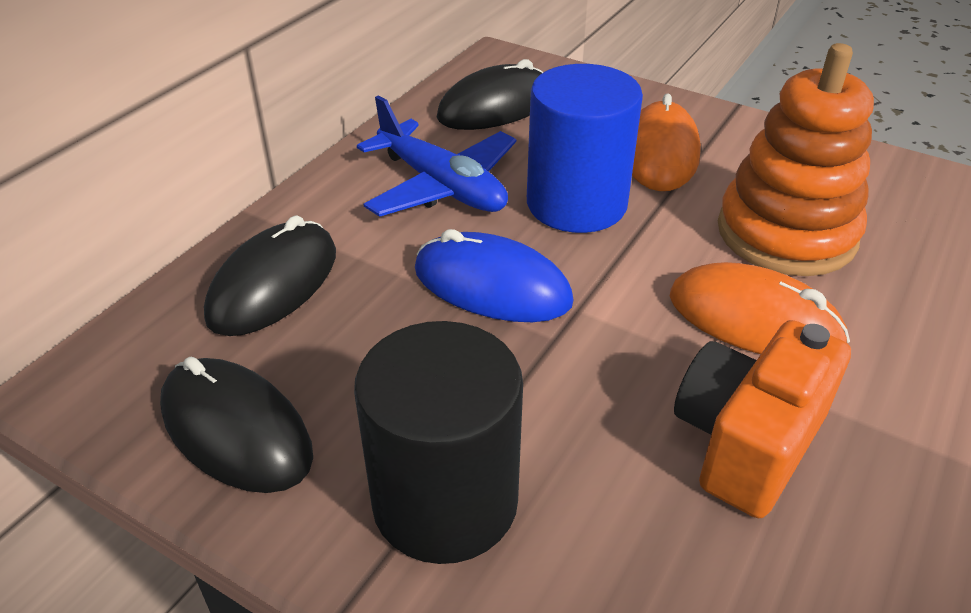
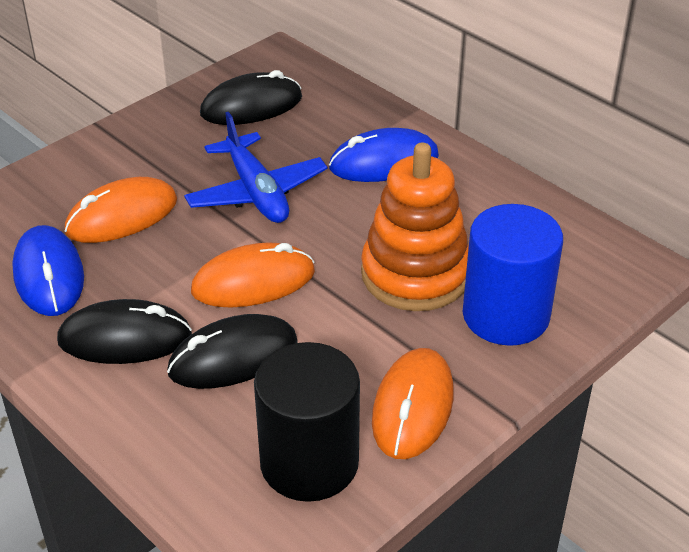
blue mouse: [415,229,574,322] = 1 -> [12,225,84,316] [329,128,439,182] = 2
orange camera: [674,320,851,518] = 1 -> none = 0
orange mouse: [632,94,701,191] [670,262,850,354] = 2 -> [64,177,177,243] [191,242,315,308] [372,348,454,459] = 3

